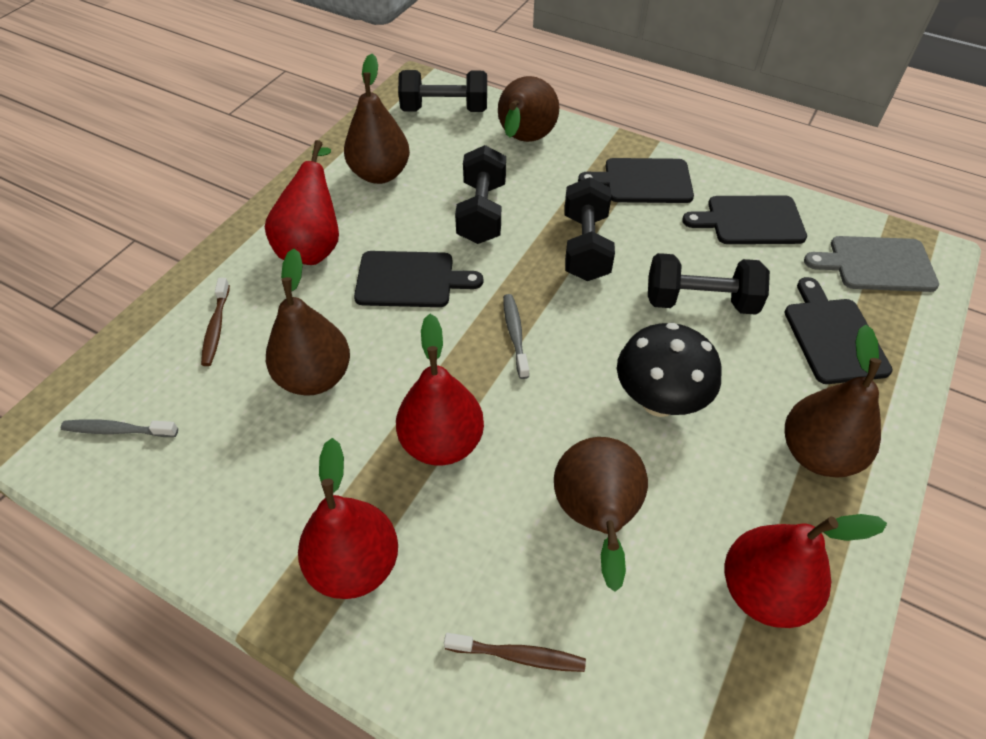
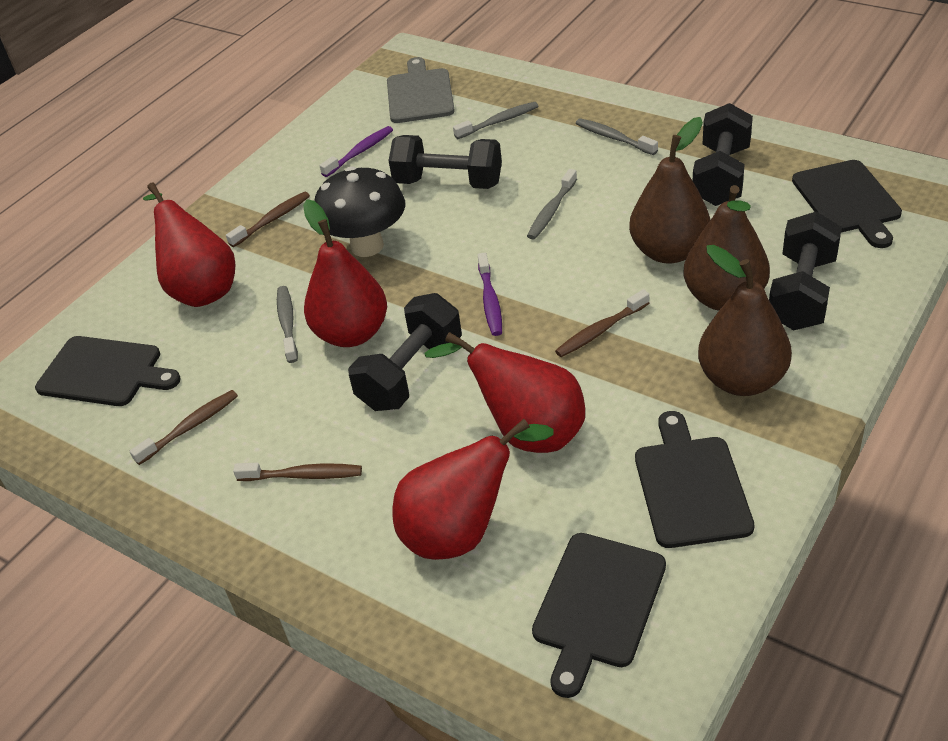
brown pear: [266,249,350,396] [344,54,410,184] [498,76,559,142] [554,437,648,592] [785,324,882,478] = 5 -> [629,117,711,264] [684,185,770,311] [698,245,792,396] = 3
brown toothbrush: [201,278,230,366] [444,633,586,672] = 2 -> [130,390,238,465] [226,192,310,247] [233,463,362,481] [555,289,649,357] = 4
grey toothbrush: [61,419,178,437] [503,294,529,379] = 2 -> [277,286,298,363] [453,102,538,139] [527,169,577,240] [576,118,658,155] = 4
purple toothbrush: none = 0 -> [319,126,393,177] [478,253,502,336] = 2

